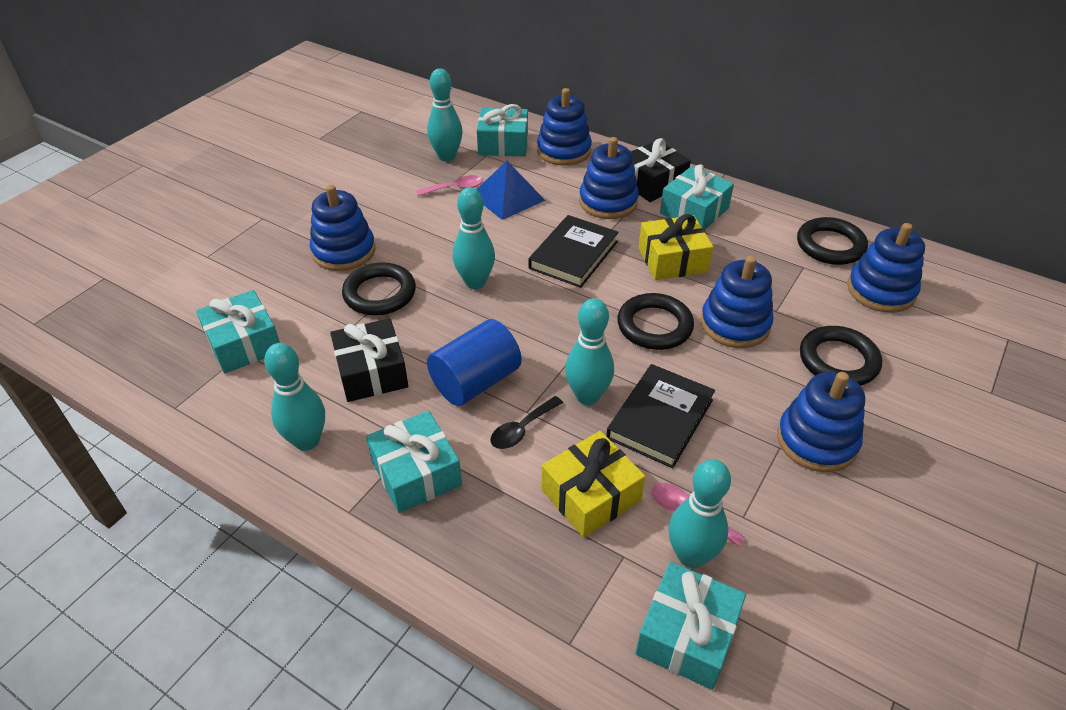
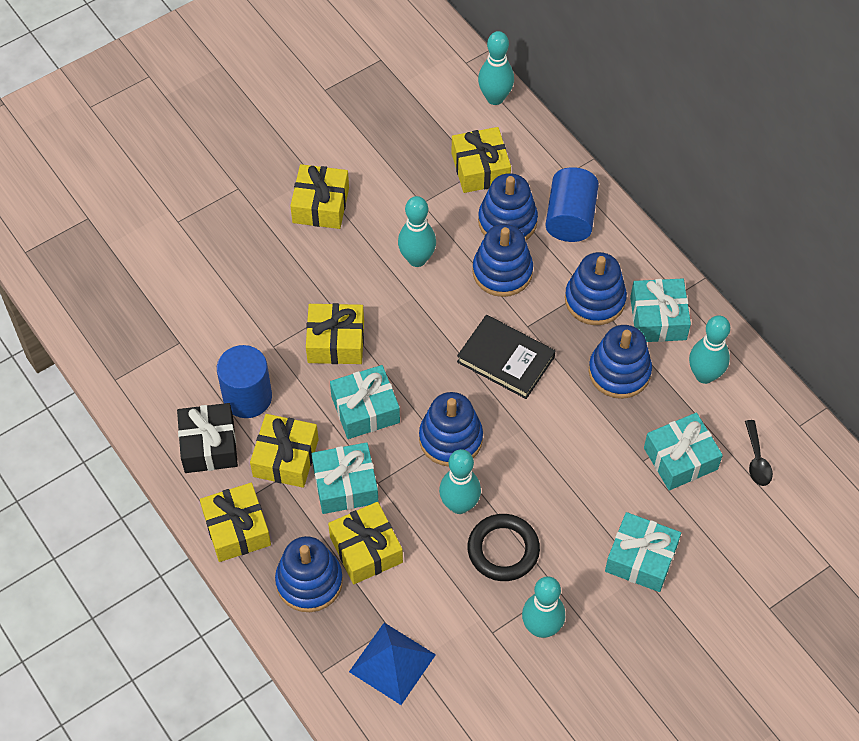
black book: [528,215,619,288] [606,364,715,468] = 2 -> [457,315,555,399] = 1
black gift: [330,318,408,402] [631,138,691,202] = 2 -> [177,403,238,473] = 1
black ring: [342,262,416,315] [618,293,694,350] [797,217,868,265] [800,326,882,386] = 4 -> [468,514,540,581] = 1
blue cylinder: [427,319,522,406] = 1 -> [217,345,272,418] [545,167,599,242] = 2
pink spoon: [416,175,483,196] [651,483,745,547] = 2 -> none = 0
yellow gift: [542,431,645,538] [638,214,713,280] = 2 -> [200,483,271,562] [250,414,319,488] [290,164,349,229] [306,303,364,364] [328,502,403,584] [452,127,511,193] = 6

